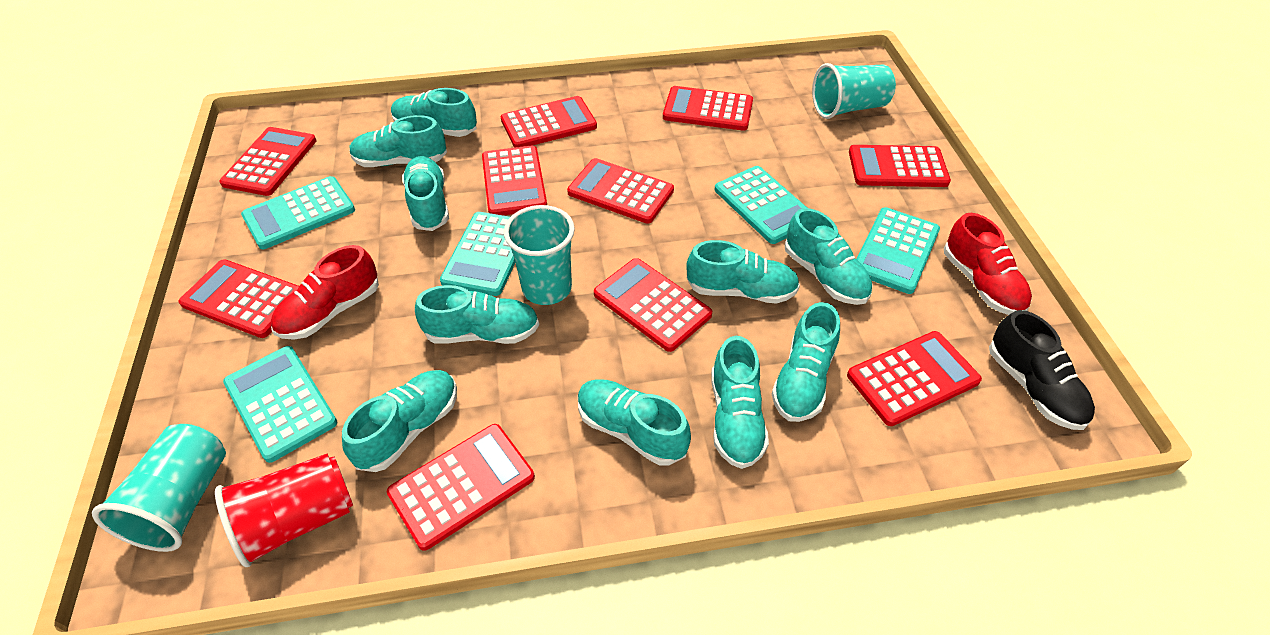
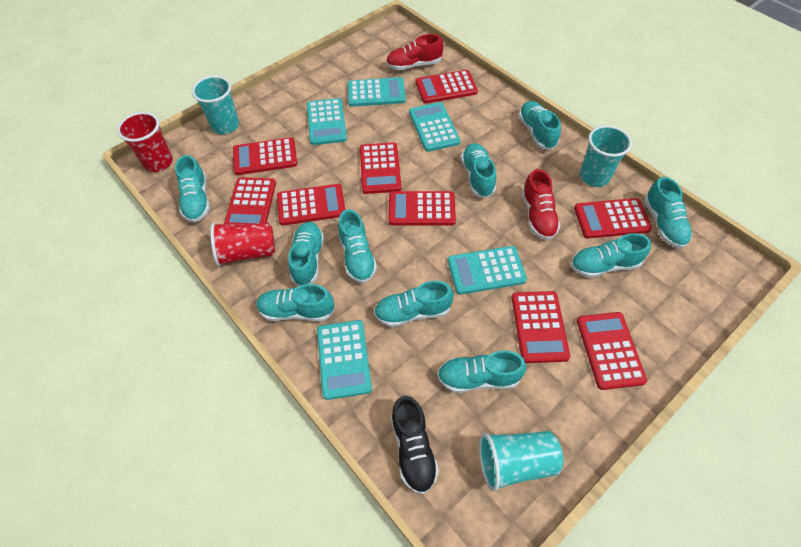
red calculator: [178,259,299,338] [219,127,316,196] [387,424,535,551] [482,146,547,216] [500,96,597,148] [567,158,674,224] [594,258,712,352] [663,86,753,131] [847,331,982,426] [849,145,951,187] = 10 -> [224,177,276,224] [233,137,297,175] [277,184,345,225] [360,142,402,194] [388,191,456,226] [416,70,478,103] [512,291,570,363] [574,198,652,238] [577,312,647,390] = 9
red cup: [215,454,353,567] = 1 -> [117,112,173,172] [210,223,275,267] = 2

